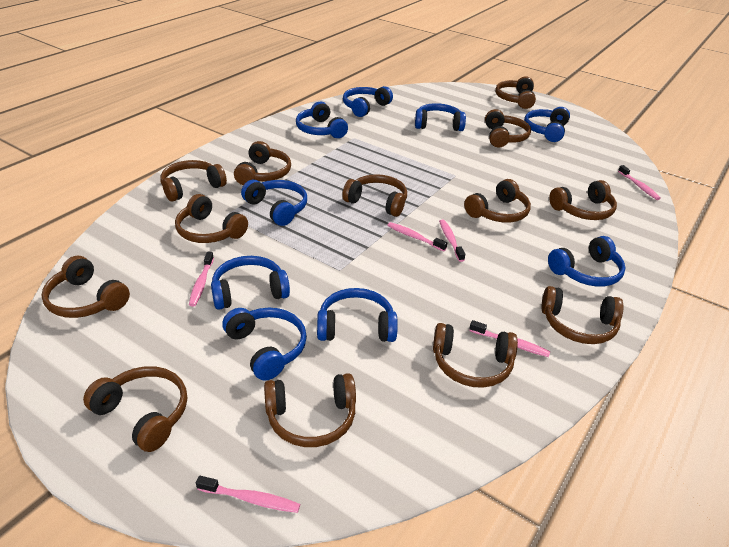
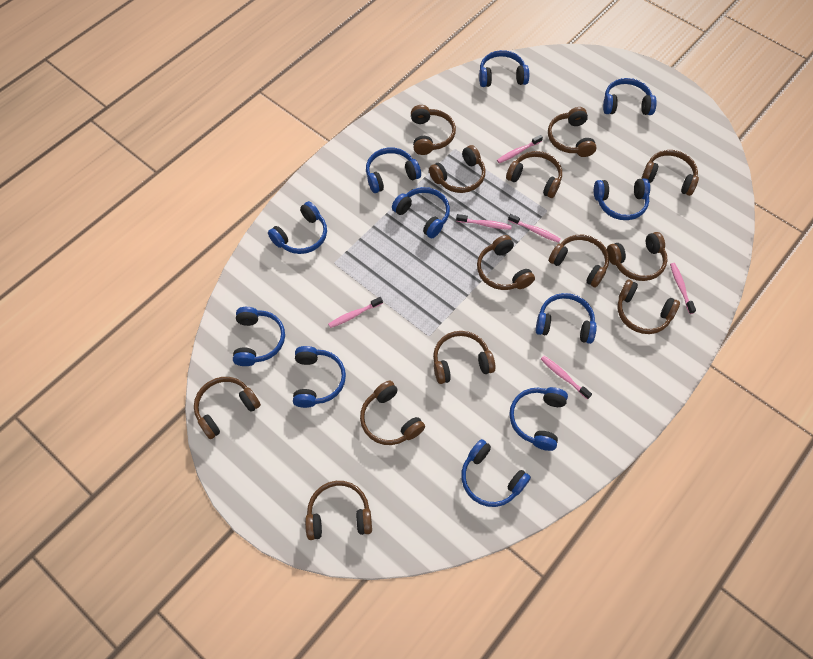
blue headphones: [211,256,290,310] [222,308,307,381] [241,180,307,226] [296,102,348,138] [317,288,398,342] [343,86,393,117] [415,103,466,131] [524,107,570,142] [548,236,625,286] = 9 -> [233,307,285,366] [268,201,327,254] [293,346,346,408] [366,148,421,193] [392,187,450,238] [461,439,531,507] [479,50,529,87] [509,387,568,451] [535,293,597,344] [594,178,650,220] [603,78,657,115] = 11

